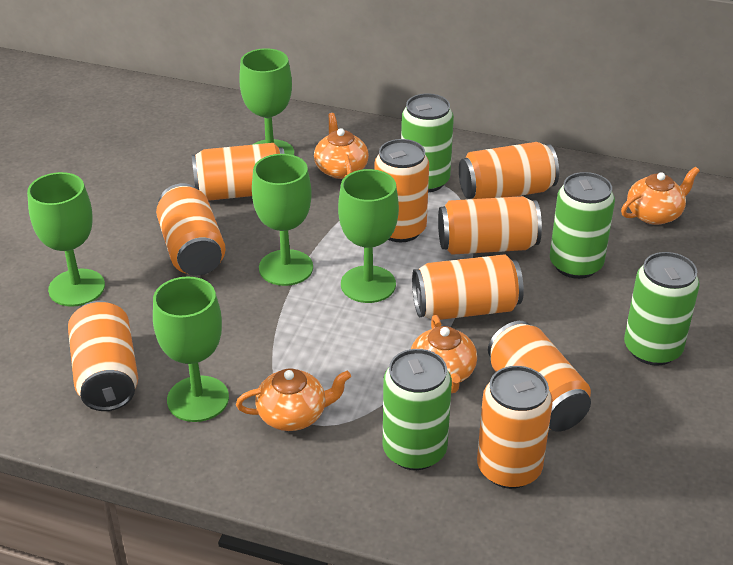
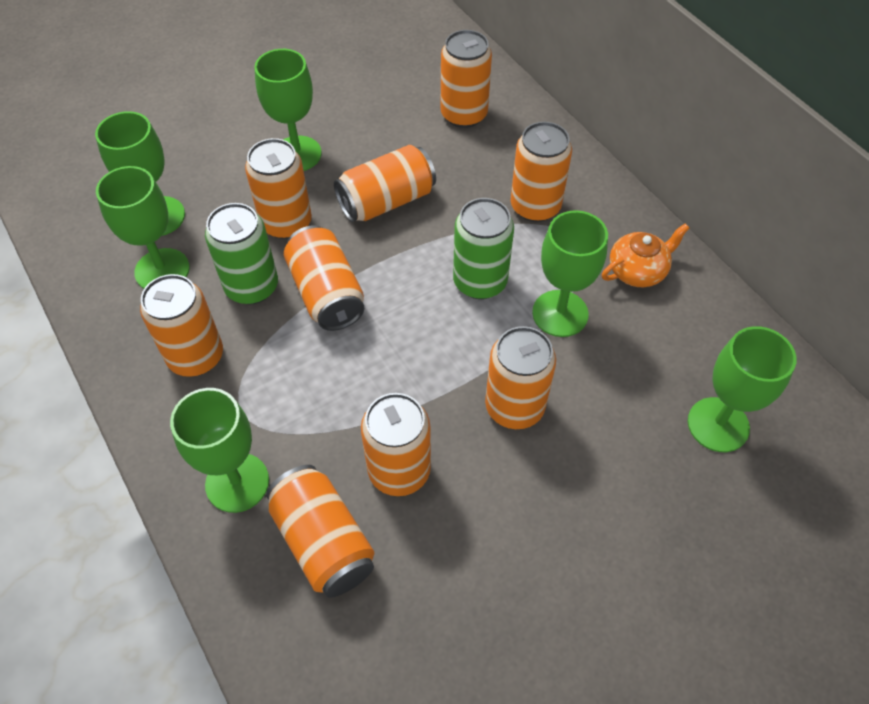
green can: [383,349,452,470] [401,93,454,193] [550,172,615,279] [624,252,700,366] = 4 -> [205,203,278,304] [453,198,514,299] = 2
green goblet: [27,172,105,307] [153,276,229,422] [239,48,294,155] [252,154,313,286] [338,169,399,303] = 5 -> [95,111,185,236] [96,166,190,289] [170,388,269,513] [254,49,322,171] [532,210,608,337] [688,326,797,452] = 6
orange teapot: [236,369,351,431] [314,113,369,179] [411,315,477,393] [621,167,700,225] = 4 -> [602,223,689,287] = 1

